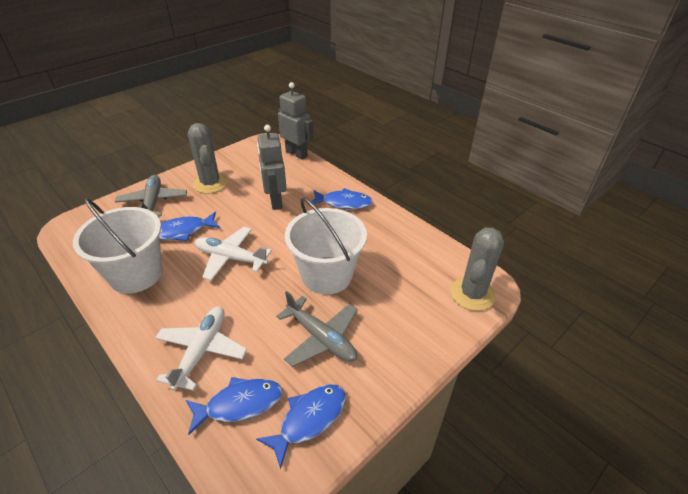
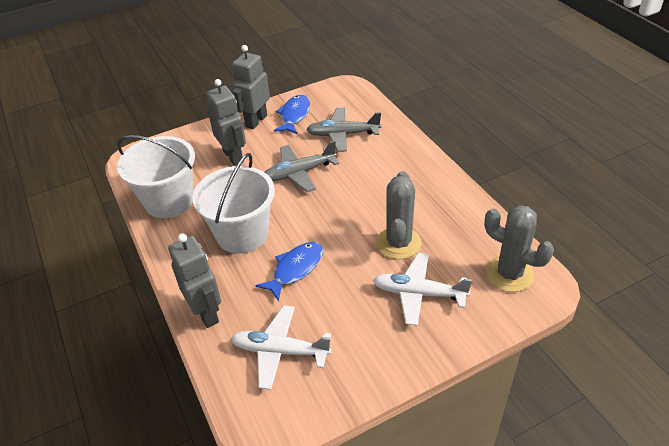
blue fish: [159,212,220,241] [186,377,282,435] [256,384,346,469] [309,188,373,209] = 4 -> [255,242,323,302] [274,95,310,134] = 2
grey robot: [257,125,287,210] [278,82,314,160] = 2 -> [168,233,221,328] [206,79,246,166] [232,45,270,129] = 3

